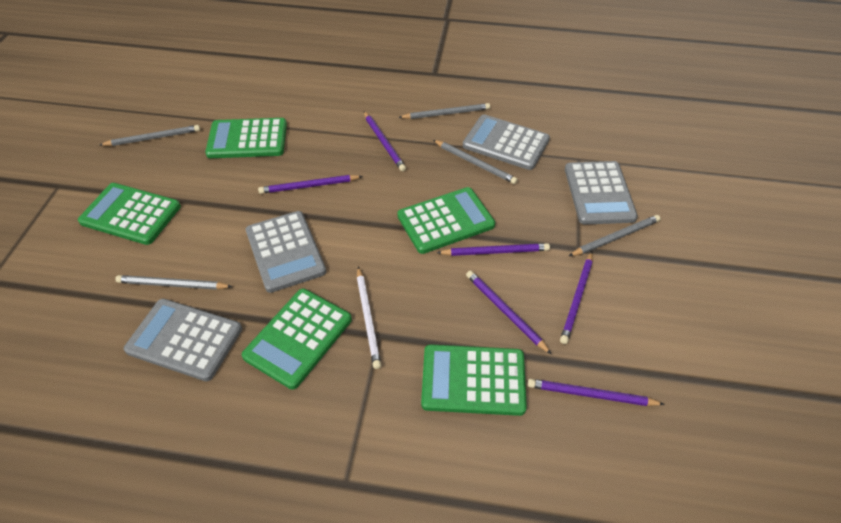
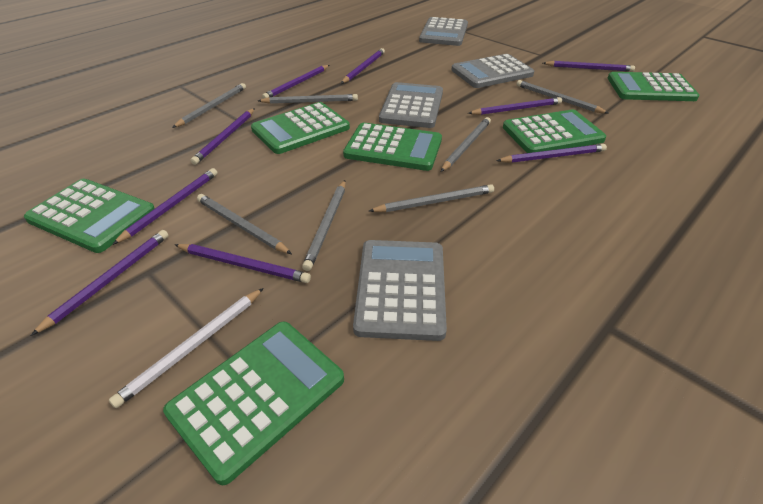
green calculator: [78,183,181,245] [205,118,287,158] [242,289,352,390] [397,187,495,254] [421,344,527,416] = 5 -> [24,179,155,253] [163,321,344,485] [251,102,350,154] [343,123,442,171] [503,109,606,153] [608,72,700,101] = 6
grey pencil: [100,125,200,146] [115,275,233,290] [398,103,490,119] [433,140,518,184] [569,215,661,256] = 5 -> [172,83,246,128] [197,194,292,254] [258,94,358,104] [302,180,346,271] [369,184,494,212] [441,117,491,172] [516,80,609,114] = 7
purple pencil: [258,175,363,194] [364,111,406,171] [437,243,550,256] [466,271,551,354] [528,379,664,406] [560,252,593,344] = 6 -> [30,230,169,336] [112,168,218,245] [174,244,311,283] [190,108,255,165] [262,65,329,99] [341,48,385,84] [468,97,562,115] [496,144,607,163] [543,61,635,72] = 9

